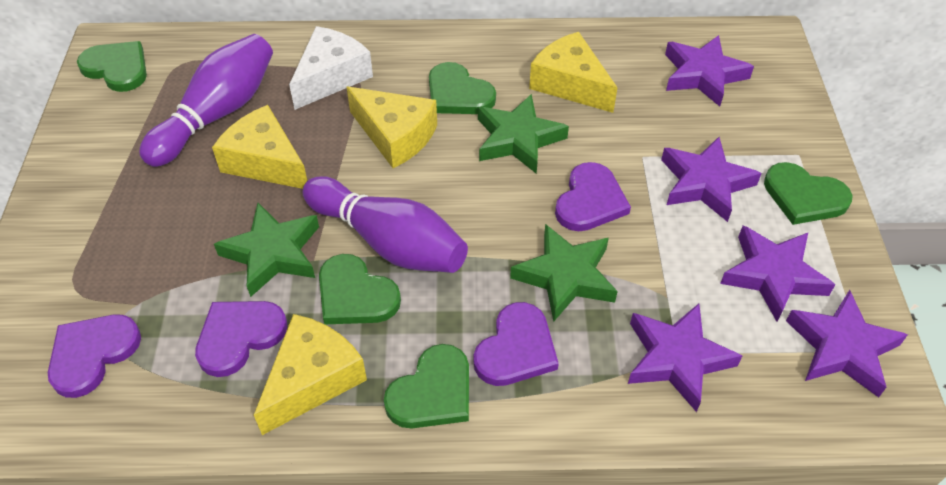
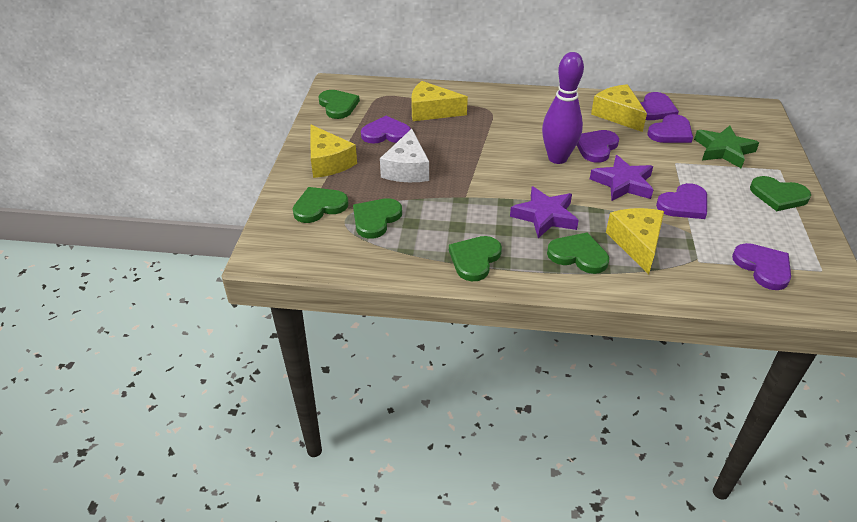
green heart: [77,41,147,92] [319,254,401,324] [384,344,469,428] [429,62,496,114] [764,162,853,225] = 5 -> [293,187,349,223] [318,90,360,119] [353,198,402,239] [449,236,502,281] [547,232,609,274] [750,176,811,211] = 6
green star: [214,203,319,297] [478,94,569,174] [510,224,618,322] = 3 -> [694,126,759,168] = 1
purple bowling pin: [139,34,273,167] [303,176,468,273] = 2 -> [542,52,584,164] = 1
purple heart: [48,315,141,398] [195,301,287,377] [473,302,559,386] [555,162,631,231] = 4 -> [361,116,411,144] [577,130,619,163] [640,92,679,120] [648,114,693,143] [656,183,707,219] [732,243,791,290] = 6
purple star: [628,303,742,412] [661,137,762,222] [665,35,754,106] [720,226,835,322] [786,290,908,398] = 5 -> [510,186,579,238] [590,155,654,201] = 2

